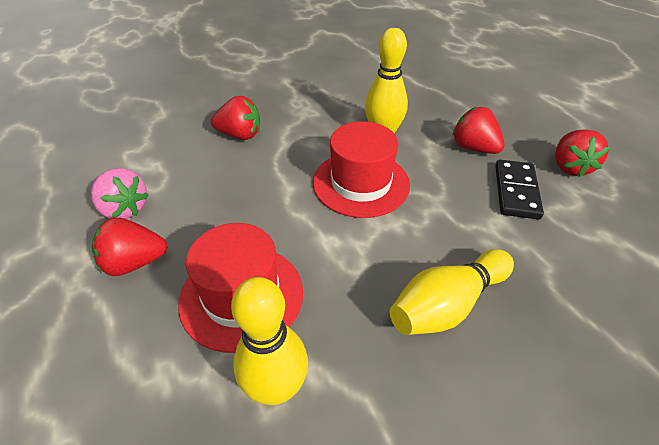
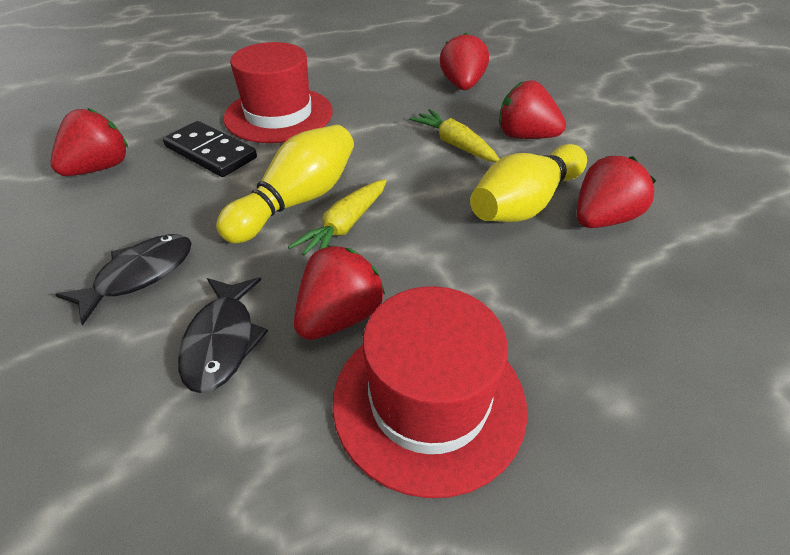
black fish: none = 0 -> [55,234,192,325] [178,277,268,393] = 2
pink strawberry: [91,168,149,219] = 1 -> none = 0
red strawberry: [92,217,167,276] [211,96,260,140] [452,107,505,154] [555,129,609,177] = 4 -> [50,108,128,176] [294,245,385,340] [440,32,489,90] [499,80,566,139] [577,156,656,228] = 5
yellow bowling pin: [231,277,308,405] [365,28,408,133] [390,249,514,335] = 3 -> [216,125,354,244] [470,144,587,222] = 2
yellow carrot: none = 0 -> [288,179,387,255] [409,109,500,162] = 2

